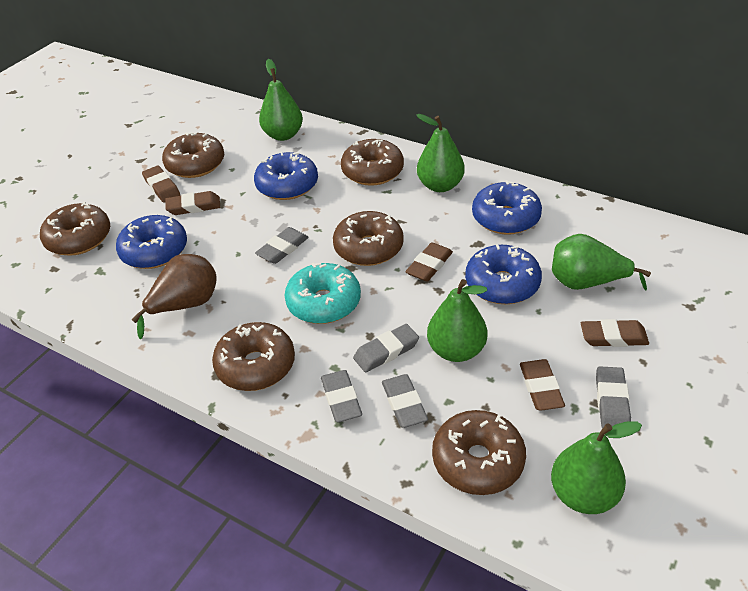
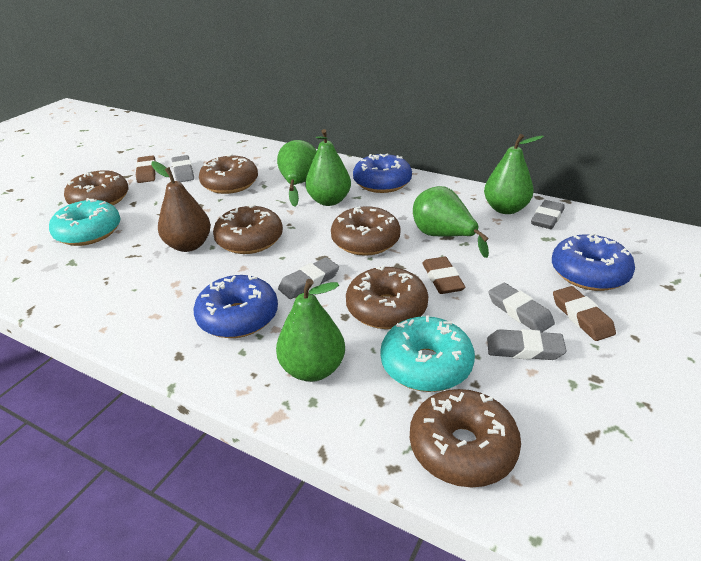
blue donut: [116,215,187,269] [254,152,318,200] [465,244,542,304] [472,180,542,235] = 4 -> [193,275,278,338] [353,154,412,193] [552,233,635,291] = 3
brown eraser: [142,166,180,203] [165,191,220,215] [405,242,453,282] [520,359,565,411] [581,319,649,347] = 5 -> [136,155,156,183] [422,257,465,294] [553,286,616,341] = 3
turquoise donut: [285,263,361,324] = 1 -> [49,198,121,246] [380,315,475,392] = 2

